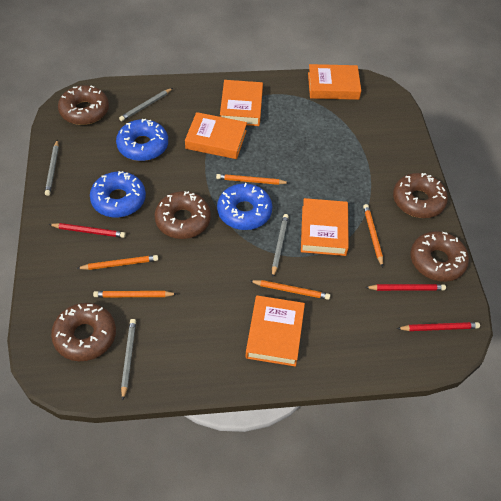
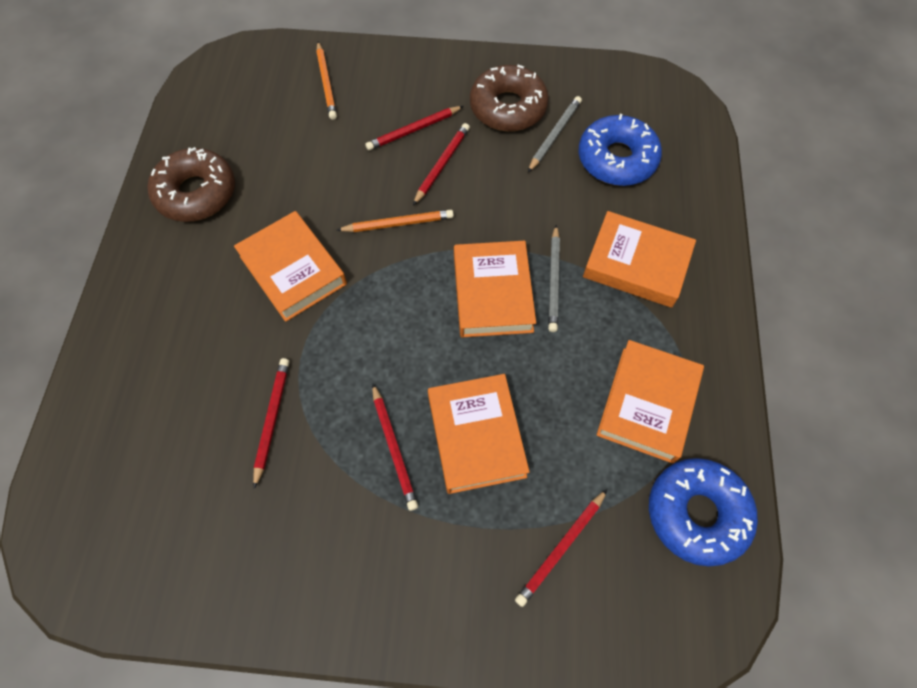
blue donut: [90,171,146,218] [116,119,168,161] [217,183,272,230] = 3 -> [579,114,662,186] [649,458,758,567] = 2
brown donut: [51,303,116,361] [58,85,109,125] [154,191,211,239] [393,173,448,218] [410,231,469,282] = 5 -> [148,147,235,222] [470,65,549,131] = 2
grey pencil: [45,140,59,196] [119,88,173,121] [121,319,136,400] [272,214,289,277] = 4 -> [528,96,582,172] [548,225,560,332] = 2
orange pencil: [76,255,158,270] [93,291,176,297] [216,174,289,185] [250,280,330,300] [363,204,383,267] = 5 -> [316,42,337,120] [337,210,454,232] = 2
red pencil: [49,223,126,238] [365,284,446,291] [397,322,480,331] = 3 -> [253,358,289,489] [365,106,463,150] [372,383,418,511] [413,123,470,205] [515,489,607,607] = 5

